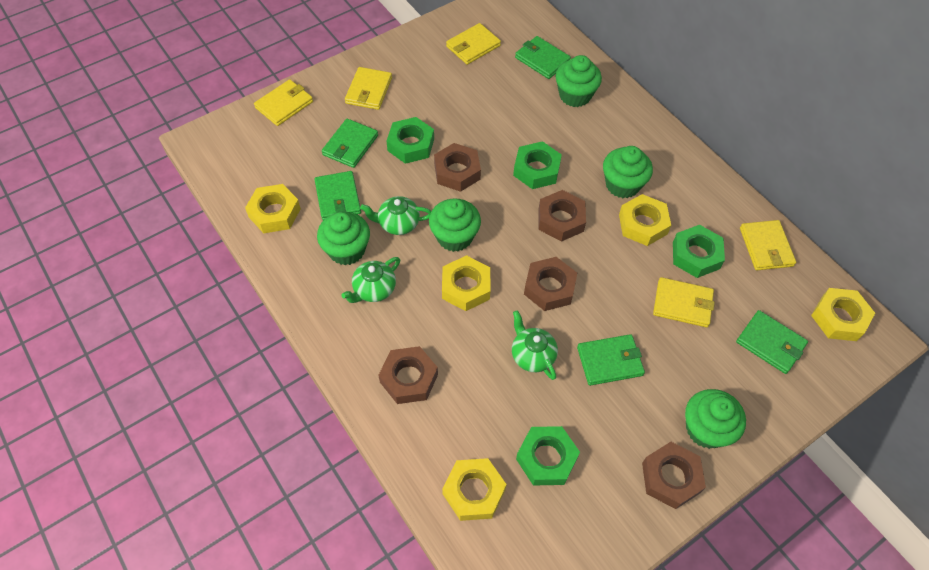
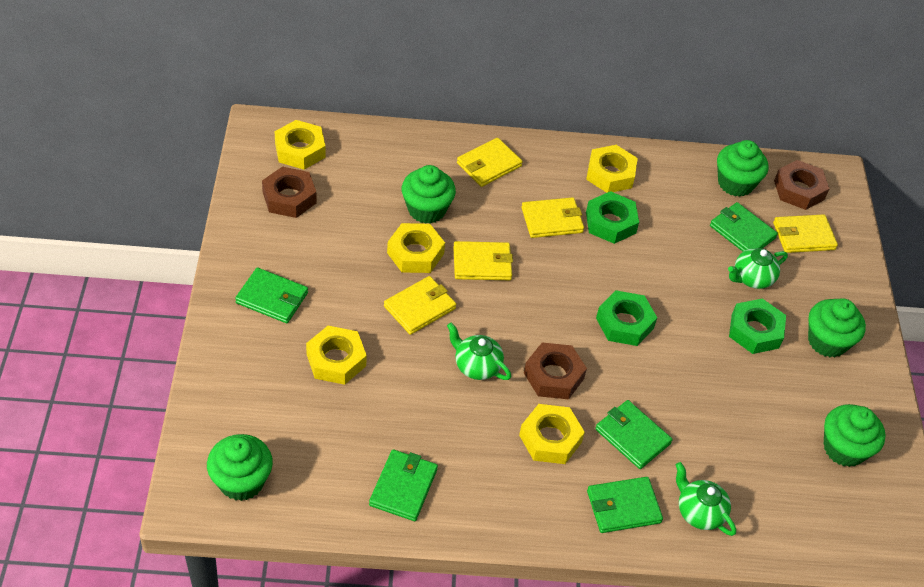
brown nut: [378,346,438,404] [434,143,481,192] [524,257,577,311] [539,190,586,242] [642,442,706,509] = 5 -> [262,166,316,218] [524,342,587,399] [774,160,830,210] = 3
green nut: [387,117,434,164] [513,141,562,189] [516,426,580,486] [673,225,725,278] = 4 -> [586,191,639,244] [596,290,657,346] [729,298,786,354] = 3

